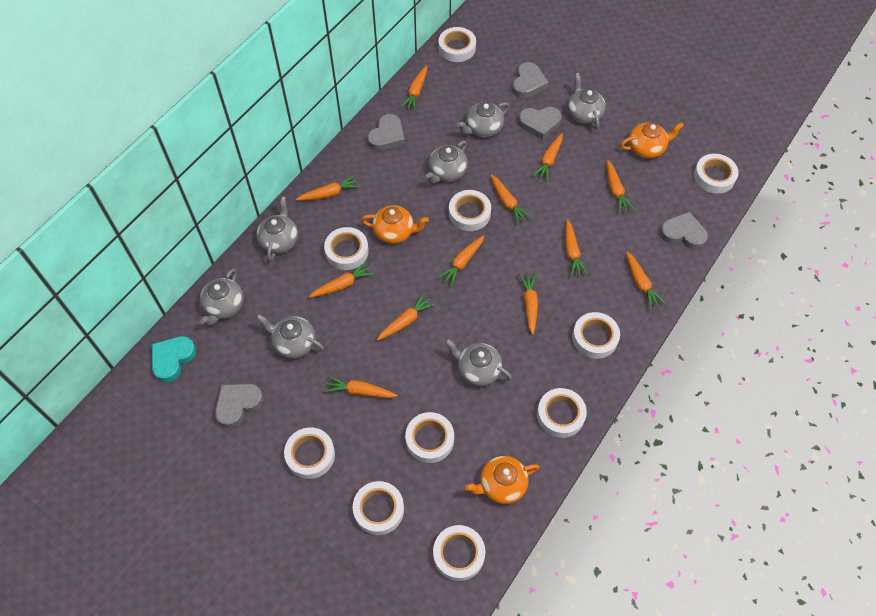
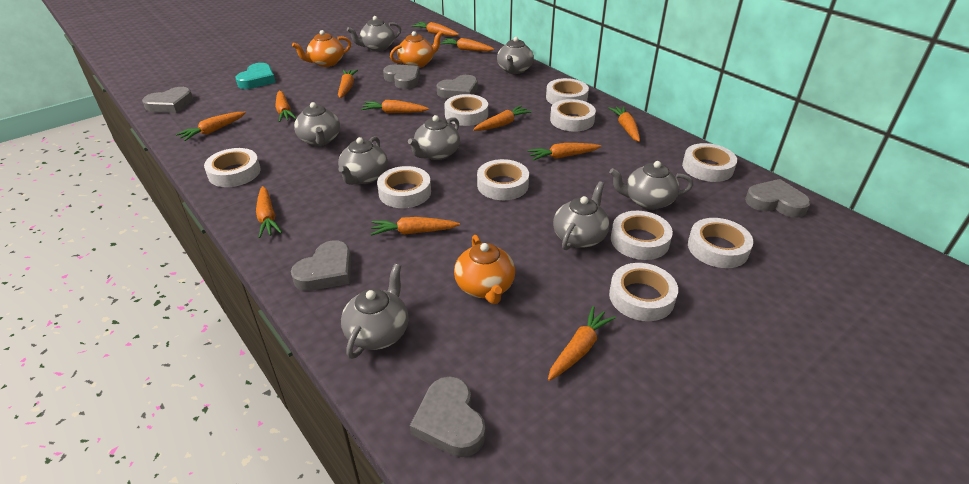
grey heart: [215,384,263,428] [368,114,405,151] [512,62,549,98] [518,107,562,140] [660,212,708,250] = 5 -> [142,87,193,113] [291,240,351,291] [383,64,420,89] [410,377,485,457] [437,75,477,99] [745,179,811,218] = 6
grey teapot: [200,268,244,326] [256,196,298,261] [256,314,324,359] [426,140,468,183] [445,339,512,386] [457,102,509,137] [568,73,606,129] = 7 -> [294,102,340,146] [338,137,388,185] [341,264,409,359] [347,16,401,51] [408,115,460,160] [497,37,534,74] [553,181,610,250] [609,161,693,210] = 8

